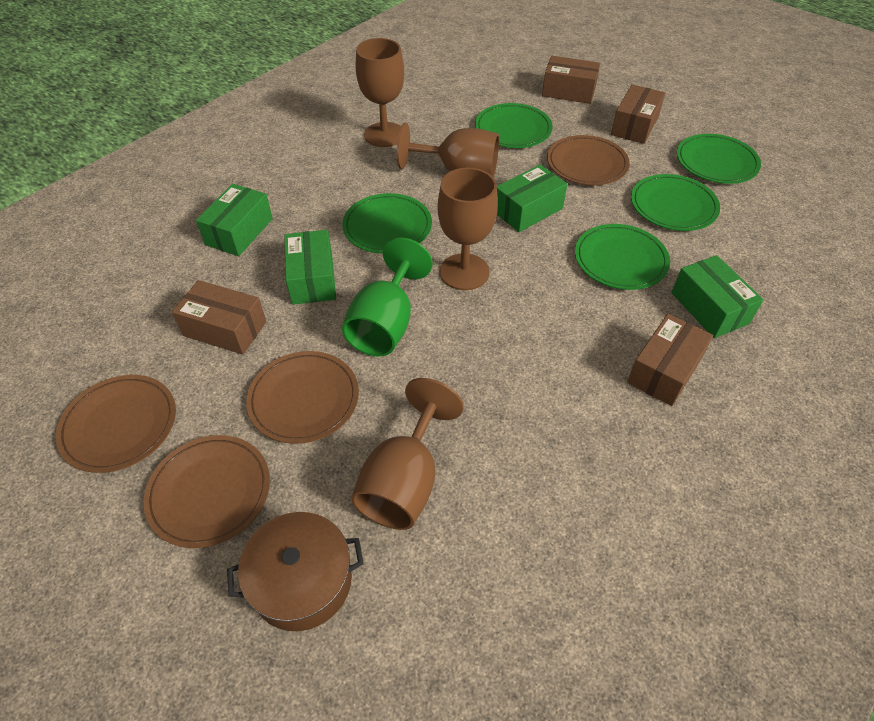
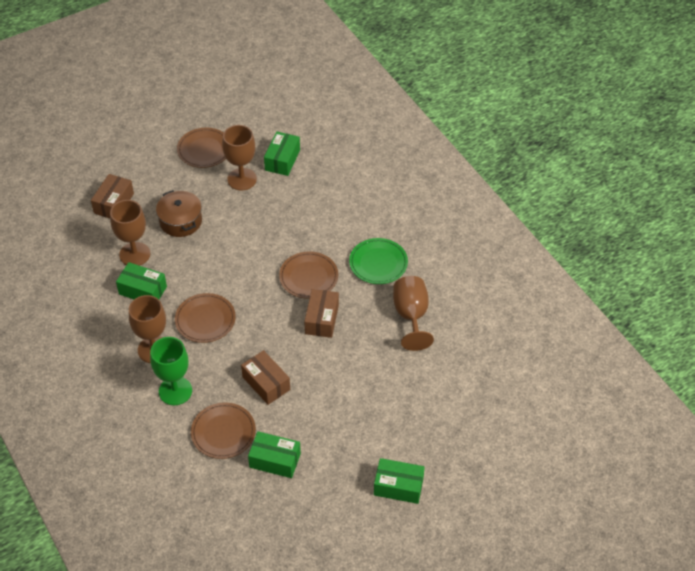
brown box: [172,280,266,355] [542,56,600,104] [611,84,665,144] [627,314,713,406] = 4 -> [91,174,134,218] [241,350,290,405] [304,289,339,338] = 3
green plate: [342,193,432,254] [475,103,553,148] [575,224,670,290] [631,174,720,231] [677,134,761,184] = 5 -> [349,238,408,284] = 1

